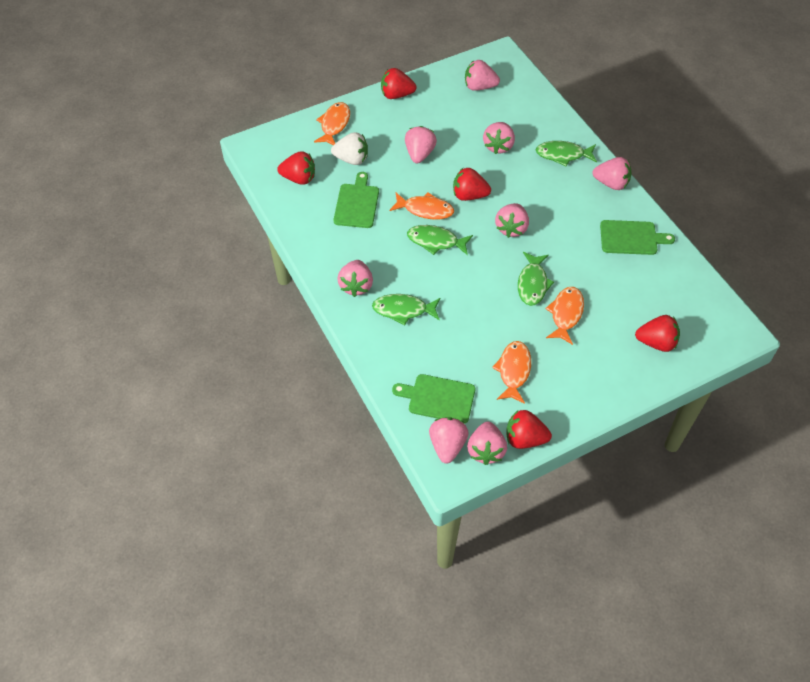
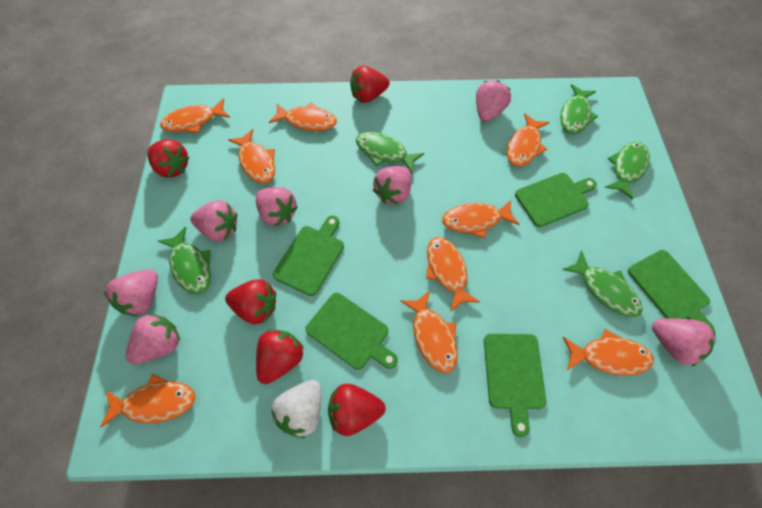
green cutting board: [334,172,379,228] [392,374,475,424] [600,220,675,255] = 3 -> [273,216,344,296] [305,293,398,370] [484,334,546,437] [515,173,597,227] [628,250,715,331] = 5
green fish: [372,294,440,325] [407,225,473,255] [518,252,554,306] [536,141,597,166] = 4 -> [158,226,211,294] [356,132,424,173] [560,84,598,134] [562,250,643,317] [605,142,650,200] = 5
orange fish: [314,102,350,145] [390,192,454,220] [492,341,531,404] [545,287,584,345] = 4 -> [100,374,195,427] [160,99,230,133] [228,129,275,184] [269,102,337,131] [401,290,458,373] [426,237,480,312] [442,200,519,238] [507,113,549,167] [563,329,654,376] = 9
pink strawberry: [337,260,373,297] [405,126,437,163] [429,417,469,463] [465,60,500,91] [467,422,507,465] [483,122,515,154] [495,203,529,238] [593,157,632,190] = 8 -> [104,269,158,316] [126,313,180,364] [190,200,237,241] [256,187,298,227] [373,166,411,205] [476,80,511,122] [652,318,715,367] = 7

